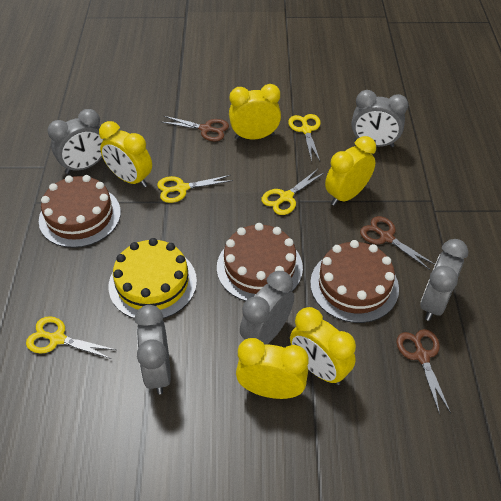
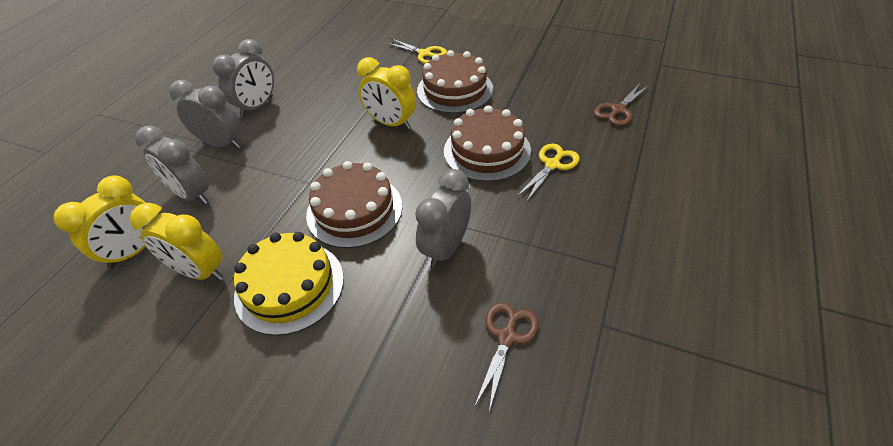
brown scissors: [162,116,229,141] [360,216,435,270] [396,329,451,415] = 3 -> [474,303,539,412] [594,84,648,126] = 2
grey clock: [48,109,105,174] [135,305,171,394] [240,271,294,344] [351,90,408,147] [420,239,468,321] = 5 -> [135,126,209,205] [169,80,241,149] [212,39,274,117] [415,169,471,268] = 4
yellow clock: [99,121,152,187] [229,84,281,139] [236,338,309,399] [290,307,356,385] [325,136,376,206] = 5 -> [54,175,150,269] [130,203,223,281] [357,57,416,130] = 3
yellow scissors: [26,316,116,359] [157,175,233,203] [262,169,325,215] [288,114,321,162] = 4 -> [386,39,447,64] [517,144,580,202] = 2

